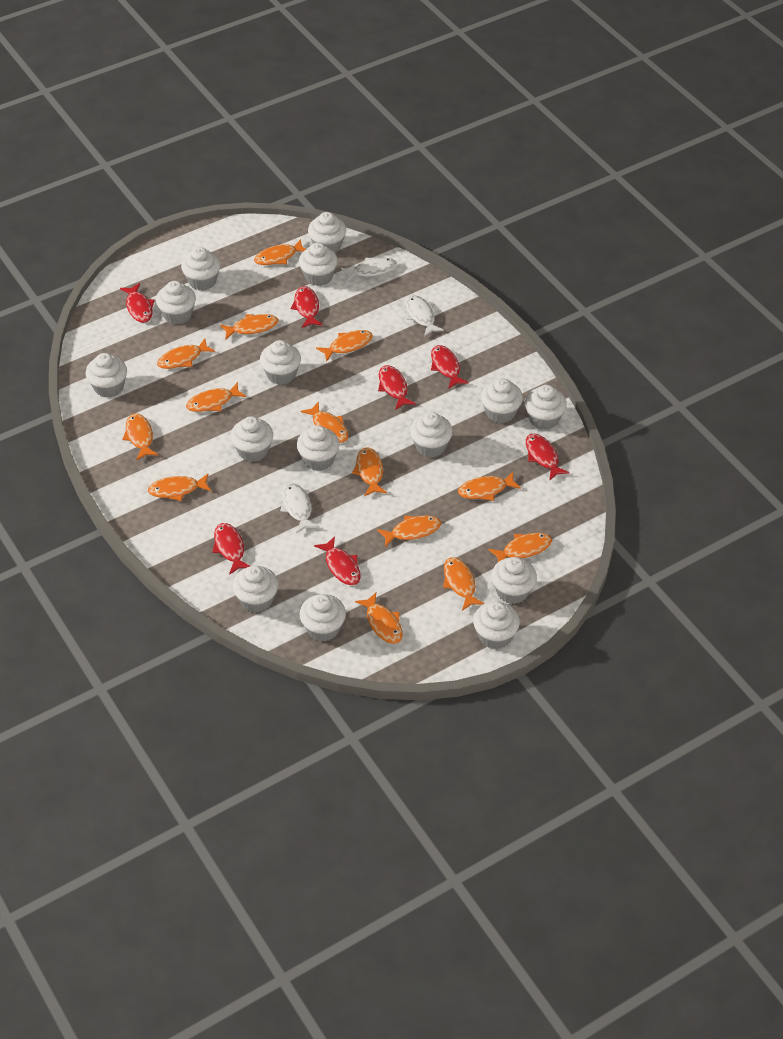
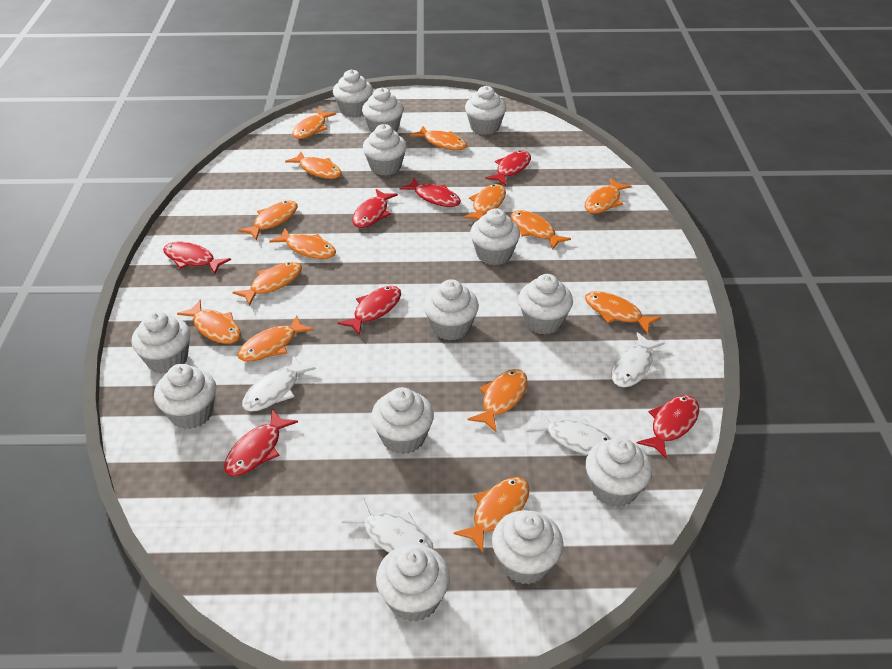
white cupcake: [86,353,127,398] [156,281,196,325] [181,247,220,290] [231,416,273,462] [233,566,278,613] [260,340,301,385] [297,425,340,471] [299,243,338,286] [300,594,346,642] [308,212,346,253] [410,412,453,457] [473,601,520,649] [481,378,523,423] [491,557,537,604] [525,385,567,430] = 15 -> [132,311,190,374] [154,364,216,429] [333,70,373,118] [362,88,403,133] [363,124,407,176] [371,387,434,454] [376,544,450,622] [424,279,479,340] [465,86,506,135] [470,208,520,265] [492,510,563,584] [518,274,573,335] [585,438,652,507] = 13
white fish: [280,483,319,533] [340,258,397,282] [406,295,444,337] = 3 -> [242,355,316,412] [342,498,434,553] [527,409,612,455] [611,332,664,388] = 4

